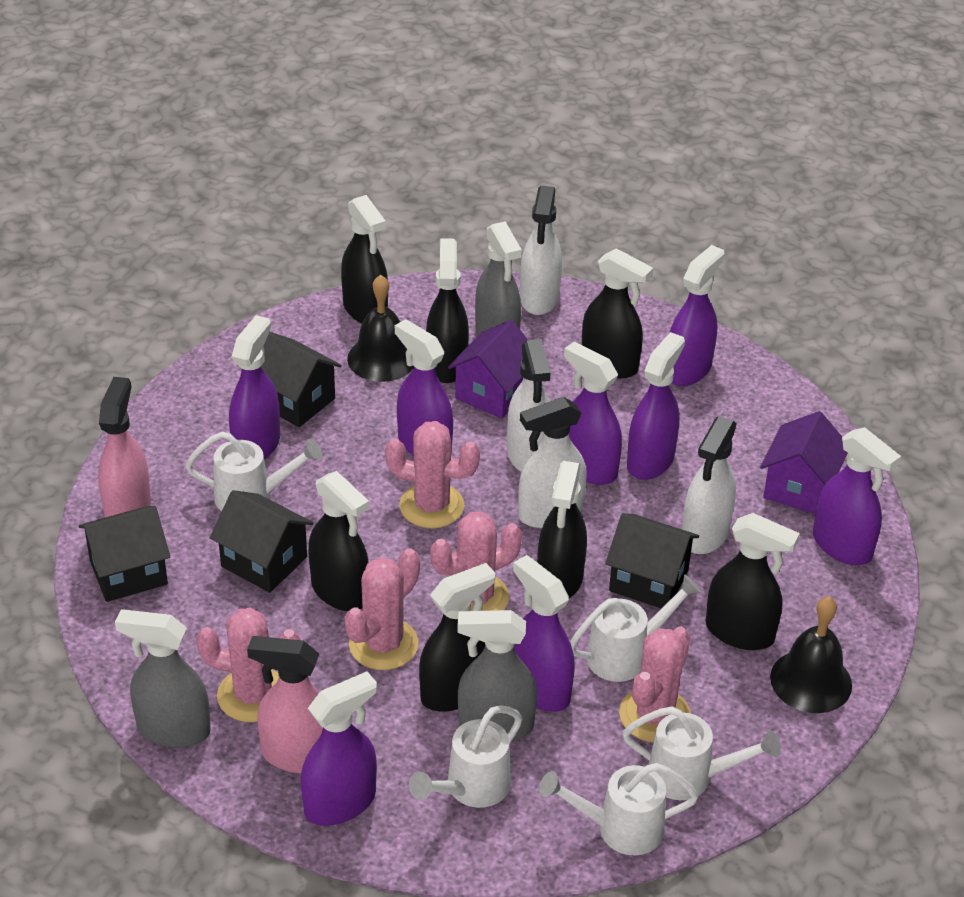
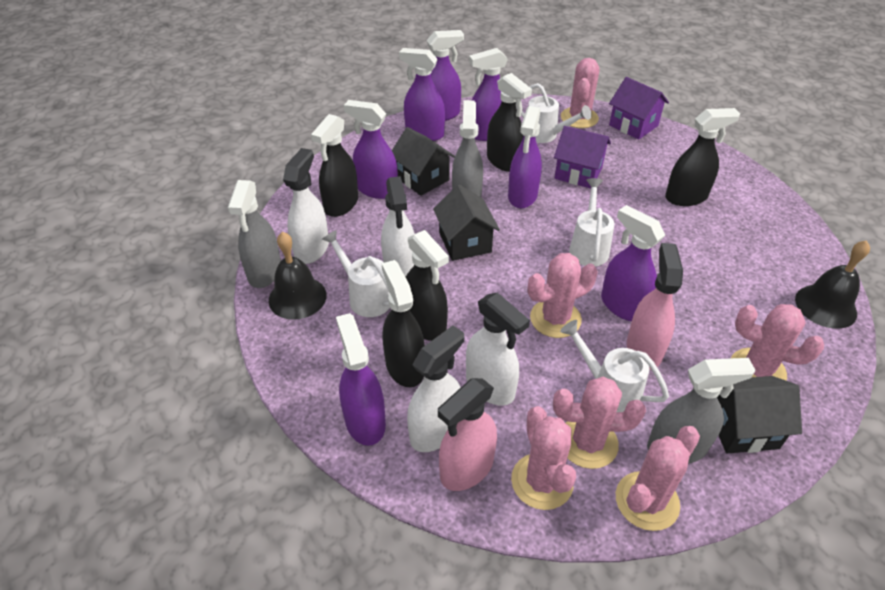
black house: [79,506,170,602] [210,490,314,593] [261,332,342,427] [605,513,699,609] = 4 -> [392,127,455,196] [433,185,500,261] [717,376,802,453] = 3
black spray bottle: [308,471,369,611] [341,195,388,323] [419,563,496,712] [426,238,469,383] [537,461,587,598] [582,248,653,378] [706,513,800,650] = 7 -> [311,114,358,217] [382,260,425,387] [406,230,449,341] [487,73,532,172] [665,108,740,206] = 5
pink cactus: [196,608,301,722] [345,548,420,670] [385,421,480,529] [430,511,522,611] [619,627,691,742] = 5 -> [511,406,576,510] [528,253,597,338] [553,377,646,469] [561,58,600,128] [616,426,700,531] [731,304,824,380] = 6
purple spray bottle: [229,315,280,460] [301,671,377,826] [395,319,453,456] [513,555,575,712] [564,342,622,485] [627,332,685,480] [670,245,725,386] [813,427,901,565] = 8 -> [336,313,386,446] [344,100,398,199] [399,48,445,141] [427,30,464,121] [469,48,508,141] [508,106,542,208] [601,205,665,322] = 7
white watering can: [185,432,323,511] [409,705,522,808] [539,763,698,855] [570,574,702,682] [622,706,781,800] = 5 -> [322,230,390,317] [516,83,592,143] [560,320,669,412] [569,178,614,266] = 4

